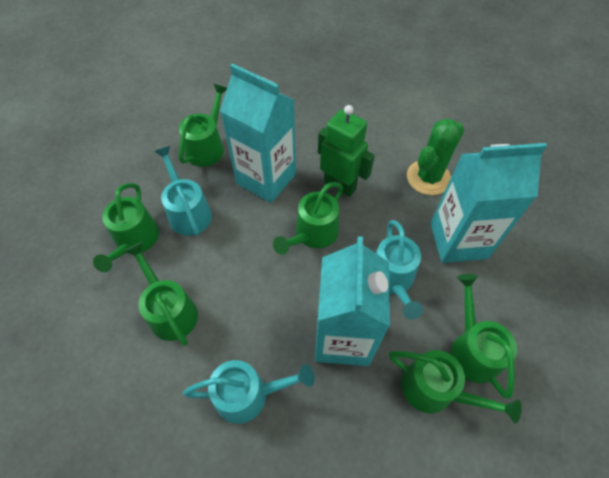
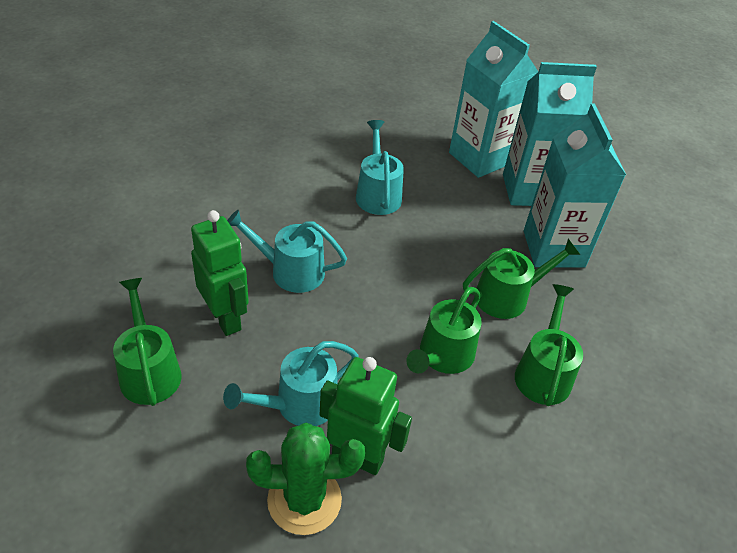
green robot: [318,105,375,197] = 1 -> [191,210,249,336] [320,357,412,475] = 2
green watering can: [93,183,159,272] [125,242,198,346] [179,84,227,167] [273,182,343,255] [389,350,522,423] [450,274,517,398] = 6 -> [113,278,182,406] [406,287,482,374] [463,239,581,319] [515,284,583,406] = 4

